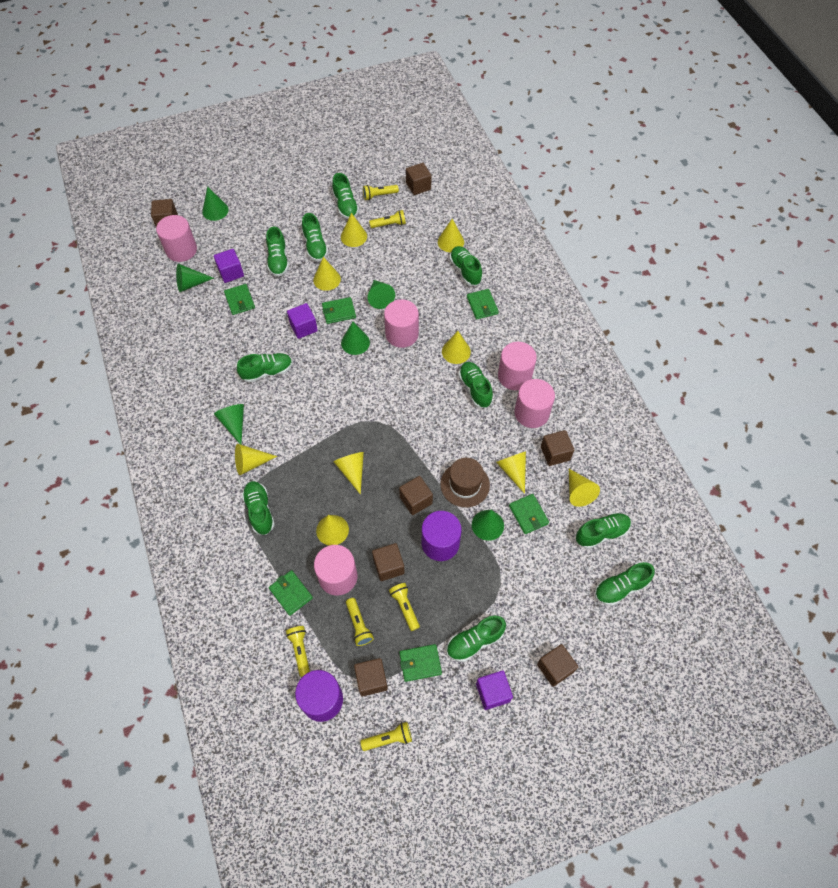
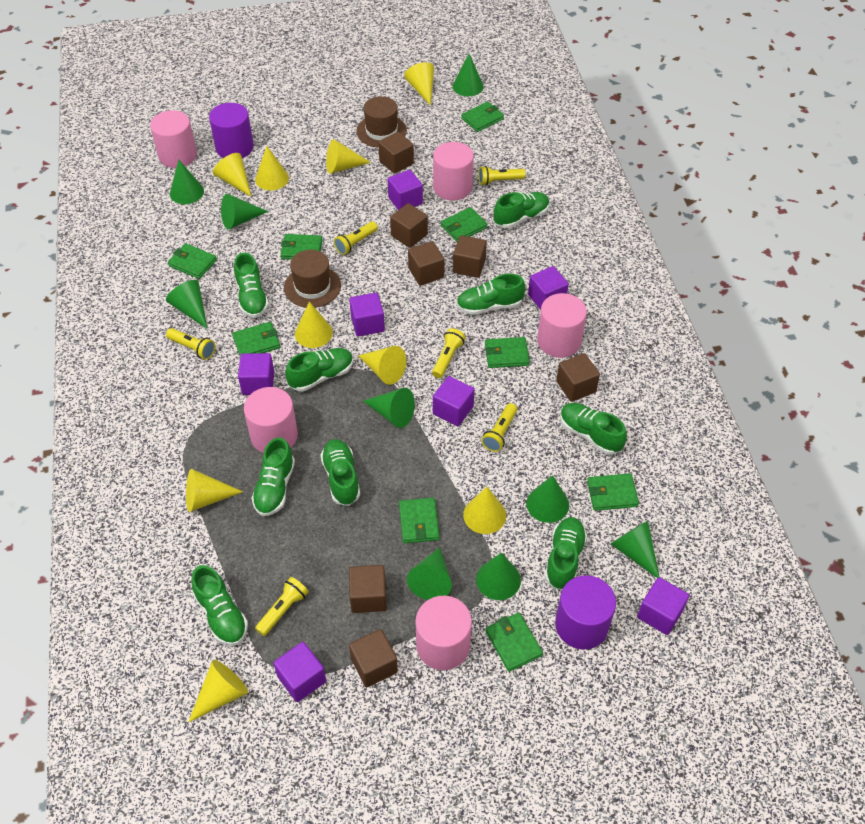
brown hat: [441,458,490,507] = 1 -> [284,250,341,308] [356,96,407,148] = 2
green cone: [176,264,214,292] [202,186,229,221] [214,404,244,444] [341,322,370,355] [368,280,395,309] [472,510,504,541] = 6 -> [166,280,207,329] [170,160,204,204] [221,194,268,229] [363,388,415,428] [407,547,452,600] [452,54,484,96] [476,553,521,600] [526,475,569,523] [611,521,659,578] = 9
green shoe: [237,353,293,383] [242,481,275,535] [266,226,289,277] [302,213,328,262] [332,173,359,219] [446,616,506,662] [449,246,482,286] [458,362,493,408] [576,513,631,549] [595,562,655,606] = 10 -> [191,565,248,646] [234,253,269,318] [251,437,295,516] [285,348,353,391] [320,439,360,506] [456,274,525,315] [494,192,550,228] [545,517,587,590] [560,403,627,455] = 9
green wallet: [224,284,255,315] [269,570,313,616] [322,297,356,324] [399,644,442,682] [467,289,499,319] [509,494,549,534] = 6 -> [168,243,217,279] [232,322,280,355] [280,234,322,260] [399,498,440,543] [441,207,488,242] [461,102,504,132] [485,337,530,368] [485,612,543,672] [587,473,639,511] = 9
purple cube: [214,249,244,283] [287,303,318,339] [476,670,513,710] = 3 -> [238,353,274,395] [273,642,326,702] [349,293,385,337] [387,170,423,210] [433,376,475,426] [528,266,569,310] [637,577,689,635] = 7

